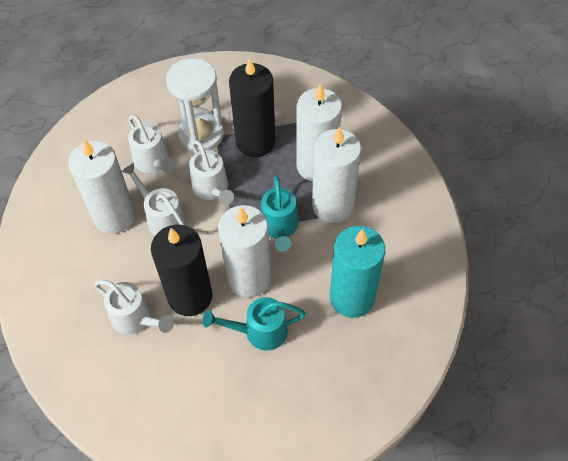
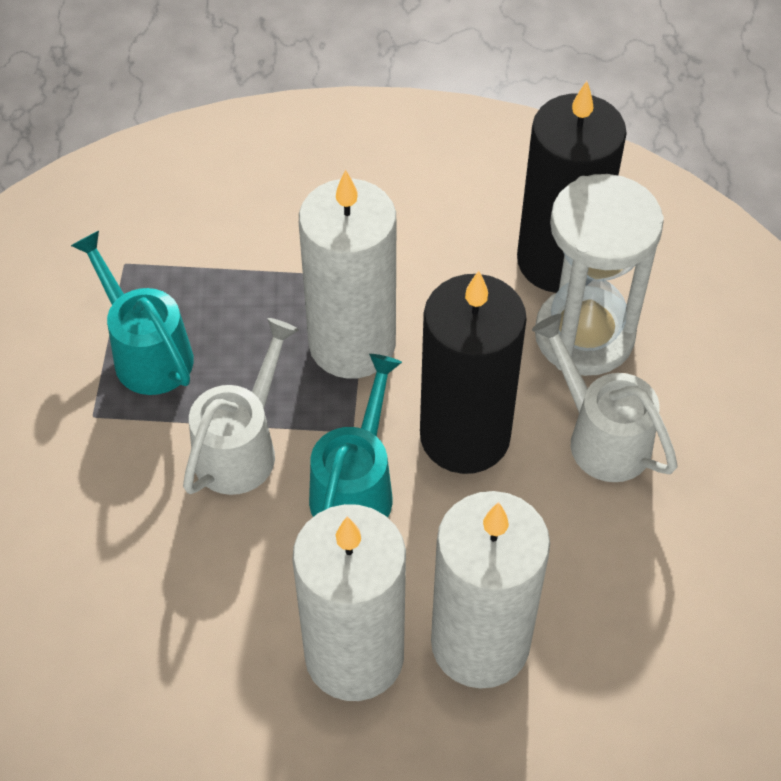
turquoise candle: [330,226,385,318] = 1 -> none = 0
white candle: [68,140,135,234] [218,205,271,298] [296,84,342,182] [312,126,361,223] = 4 -> [292,504,406,701] [299,170,396,379] [431,491,550,689] = 3
white watering can: [94,280,174,335] [122,163,186,236] [128,115,176,173] [189,140,234,205] = 4 -> [183,318,299,495] [532,314,678,482] = 2

